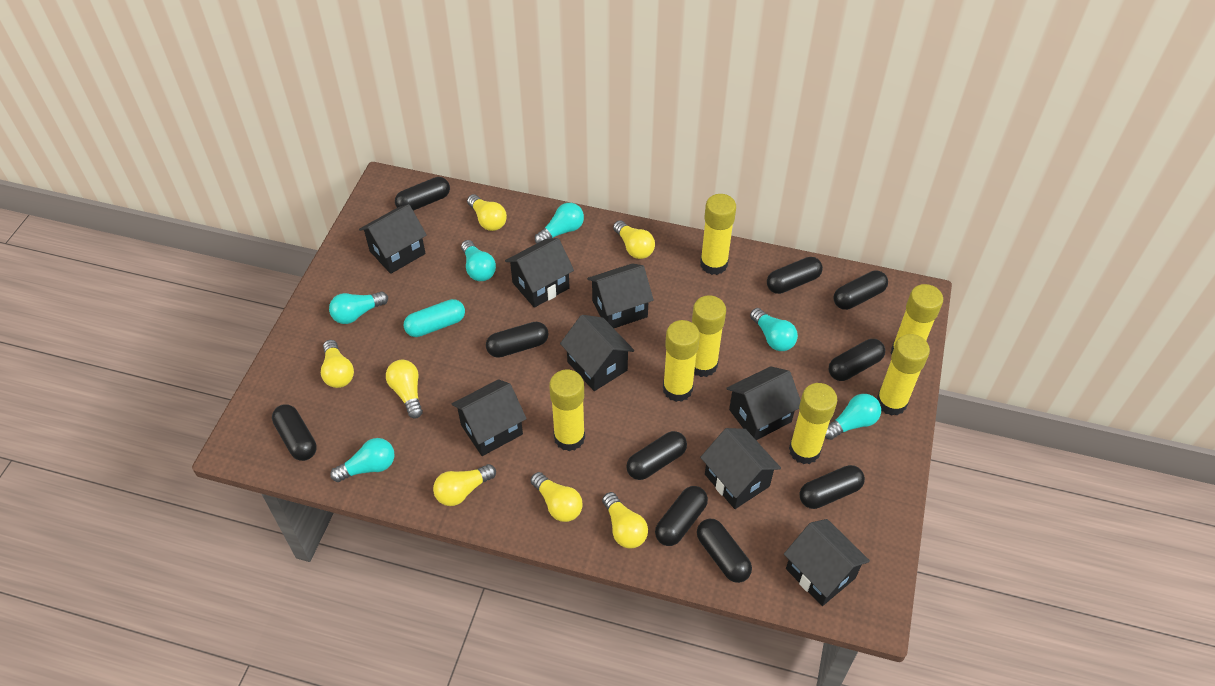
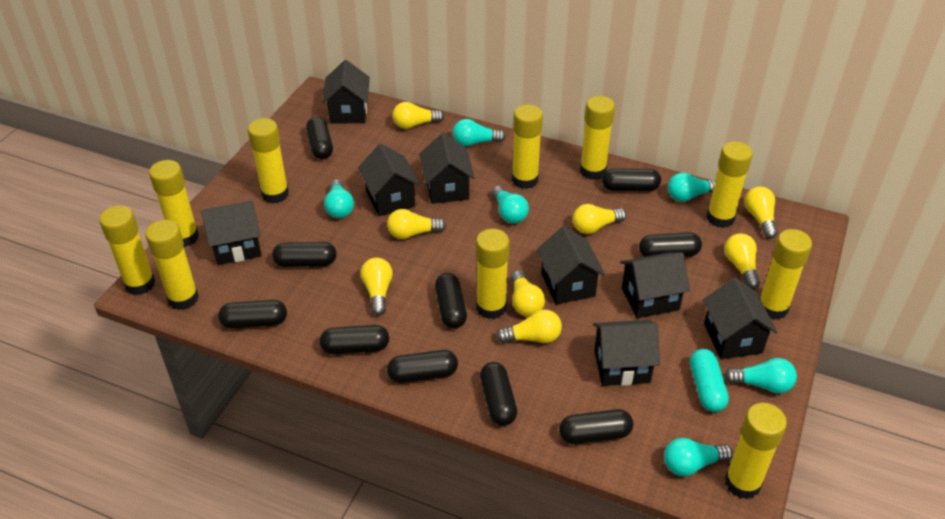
yellow glue stick: [549,370,585,451] [663,320,700,402] [692,295,726,377] [700,194,736,275] [789,383,837,464] [877,334,930,416] [891,284,943,354] = 7 -> [99,205,156,295] [145,220,199,310] [149,160,199,247] [248,118,289,203] [476,229,510,319] [512,104,543,189] [580,96,615,180] [707,141,753,228] [725,403,787,499] [760,229,812,320] = 10
yellow light bulb: [321,340,354,388] [386,360,423,419] [433,464,496,506] [467,194,507,231] [531,472,583,522] [602,492,648,549] [613,220,655,259] = 7 -> [361,258,393,316] [387,209,446,239] [393,102,444,129] [496,309,562,343] [511,271,545,317] [573,204,626,234] [724,233,760,289] [744,186,778,238] = 8

